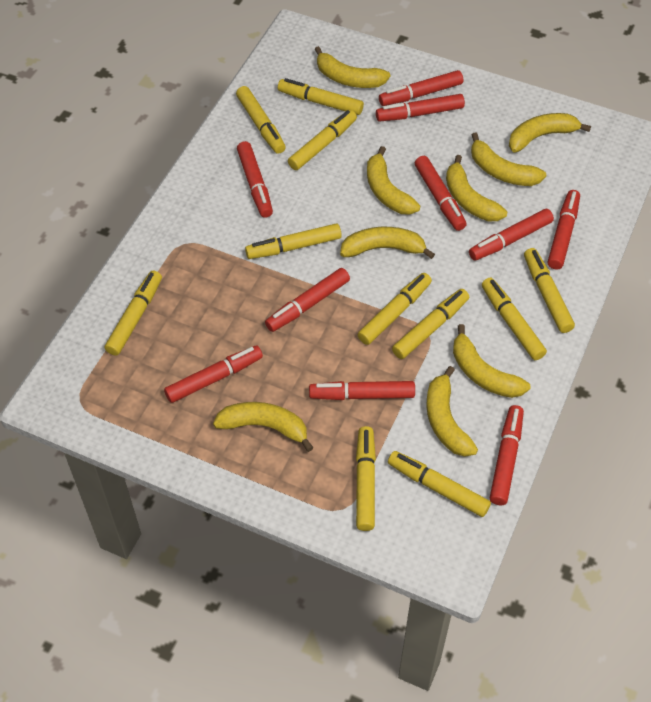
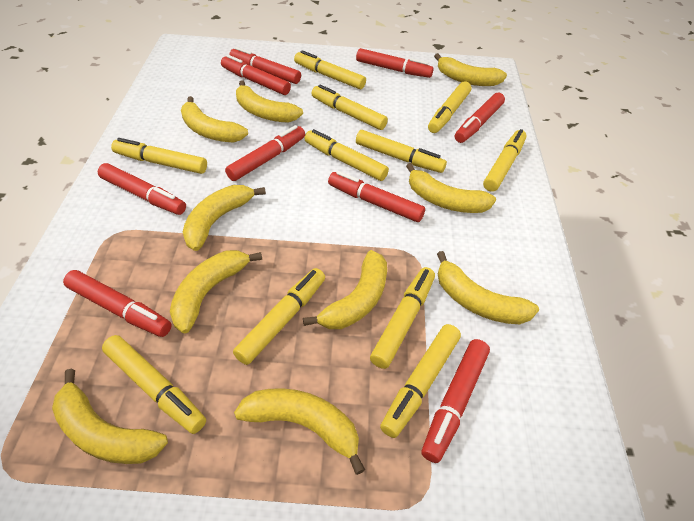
red marker: [164,345,263,403] [237,141,273,218] [265,268,350,332] [309,381,415,400] [376,94,465,122] [379,70,463,106] [415,156,467,231] [469,209,554,261] [490,405,524,505] [548,190,580,270] = 10 -> [63,270,172,337] [98,163,186,215] [221,55,291,95] [225,125,305,181] [229,47,301,84] [328,171,425,222] [356,48,433,78] [422,339,490,463] [455,93,505,143] = 9
yellow banana: [213,402,314,452] [315,46,390,88] [340,227,435,259] [367,146,420,215] [426,366,478,457] [446,155,507,221] [453,324,530,398] [471,133,546,186] [509,113,591,153] = 9 -> [52,369,168,464] [170,250,262,333] [181,96,248,143] [183,185,266,251] [234,388,365,475] [236,80,303,123] [303,250,387,329] [406,163,496,213] [434,53,507,86] [437,251,539,324] = 10

